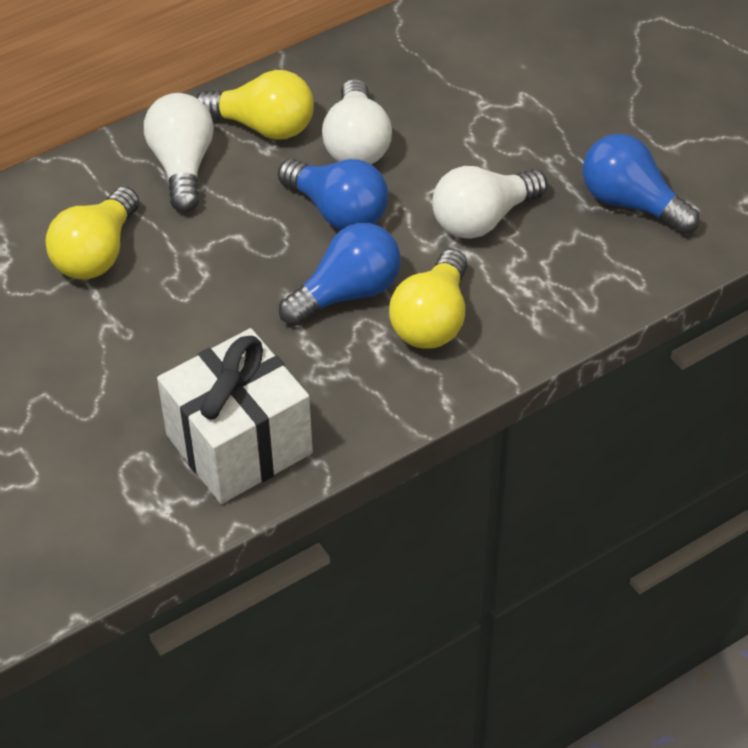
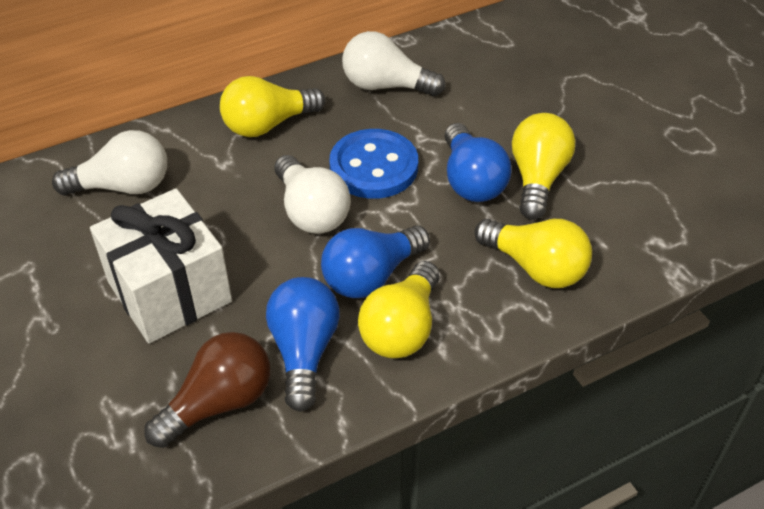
blue button: none = 0 -> [329,129,418,199] = 1
brown light bulb: none = 0 -> [144,332,270,448] = 1
yellow light bulb: [45,187,139,279] [196,70,314,140] [389,249,467,349] = 3 -> [220,76,326,137] [358,261,439,358] [474,219,592,288] [512,113,575,220] = 4

